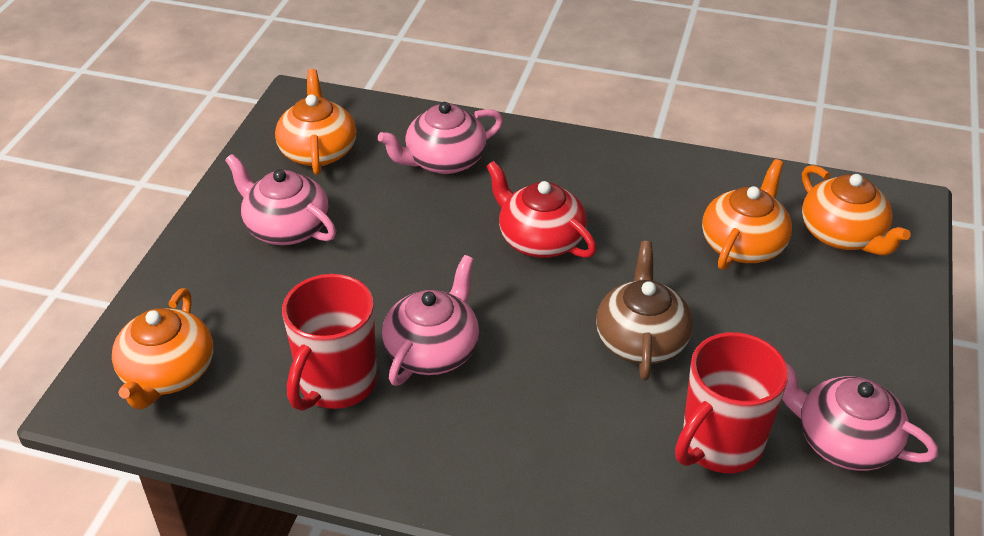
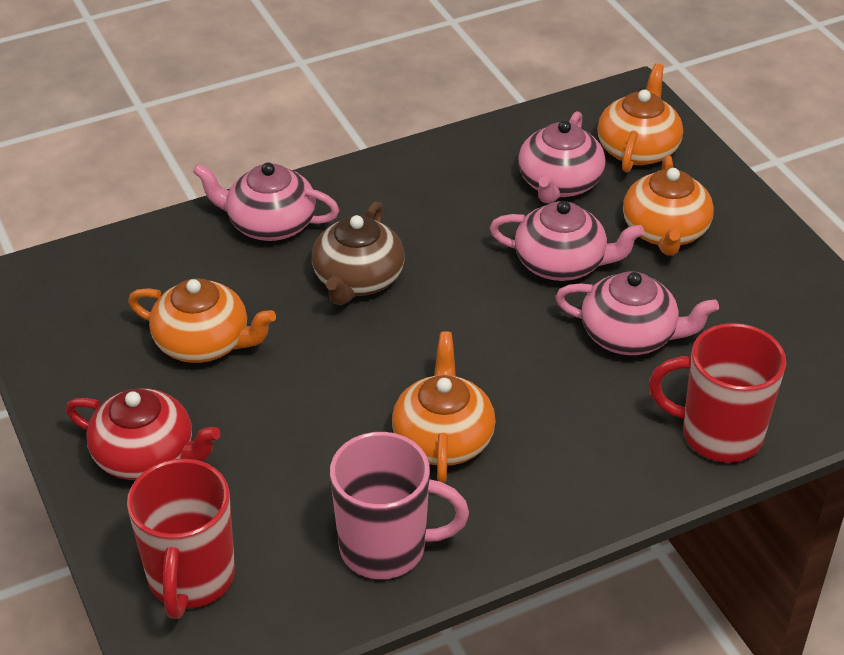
pink mug: none = 0 -> [330,432,469,579] = 1

